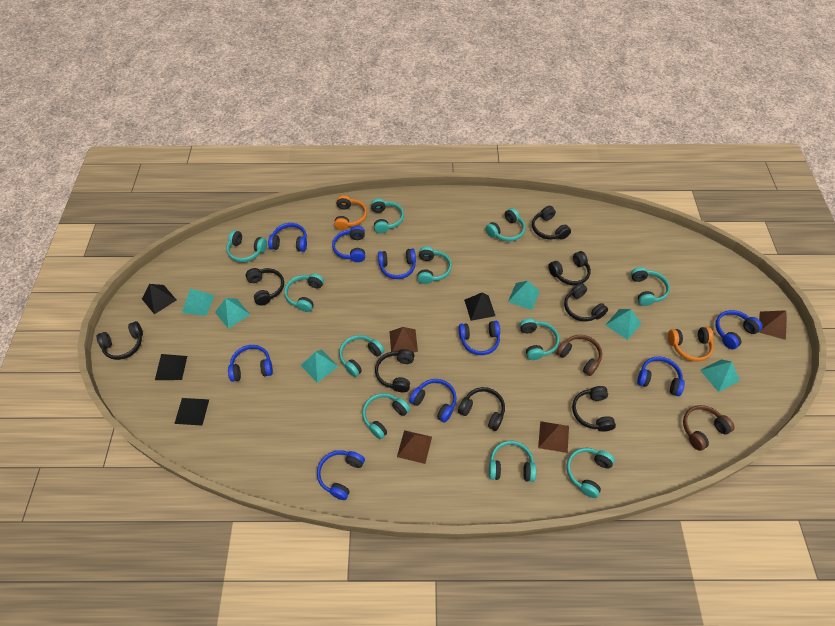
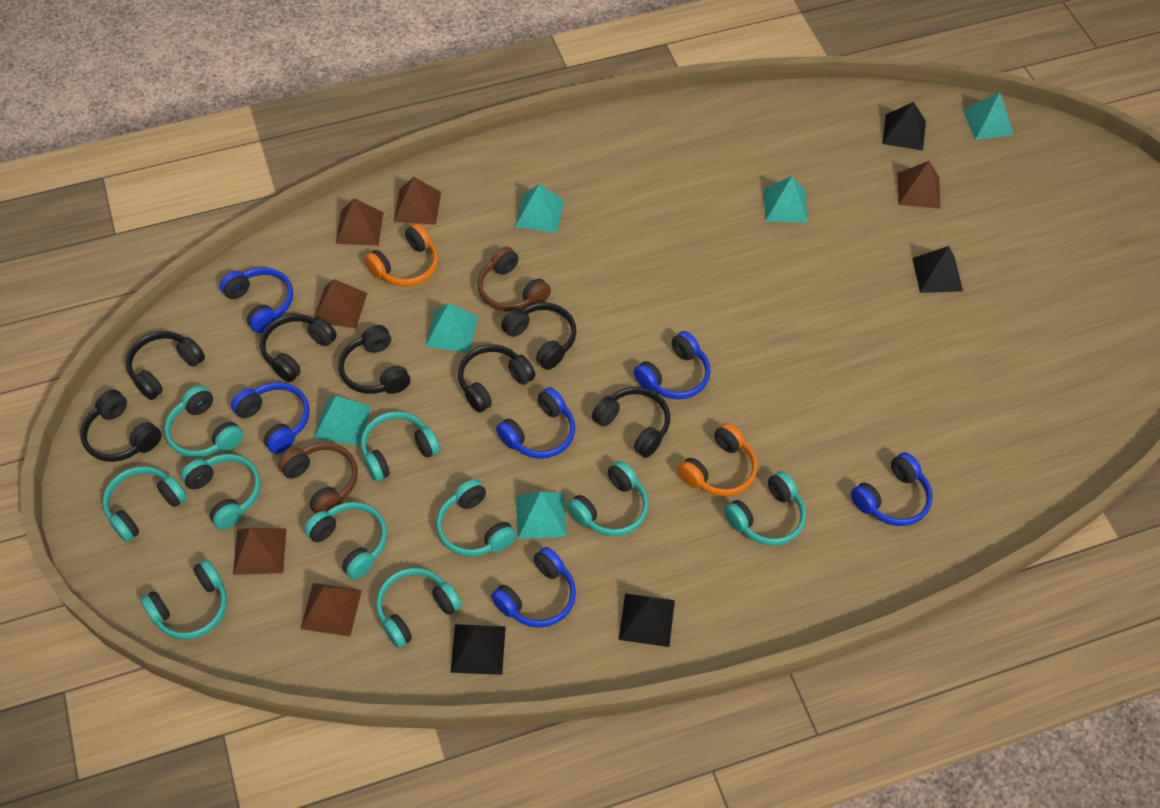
black headphones: [97,321,143,360] [246,268,284,306] [375,349,415,392] [458,387,505,431] [532,206,571,240] [548,251,591,285] [564,283,608,322] [572,386,616,432] = 8 -> [80,390,162,462] [126,331,205,400] [260,314,337,382] [338,325,410,394] [458,344,535,413] [501,302,576,370] [592,387,670,458] = 7
blue headphones: [228,345,273,382] [268,223,307,252] [317,450,365,500] [332,226,365,262] [378,248,416,279] [409,379,457,422] [459,321,500,355] [637,356,685,396] [715,310,762,349] = 9 -> [220,267,293,333] [231,382,309,454] [491,547,576,628] [496,387,575,459] [634,331,711,399] [851,452,933,526] = 6
brown pyramid: [389,327,418,352] [397,430,432,464] [538,421,569,453] [759,310,787,340] = 4 -> [233,528,287,575] [301,583,362,636] [314,279,367,329] [336,198,383,246] [394,177,441,225] [898,161,941,209] = 6
turquoise headphones: [226,230,267,262] [284,273,324,312] [339,335,384,377] [362,393,410,439] [371,198,404,233] [417,246,452,284] [486,208,525,242] [489,441,536,482] [520,318,559,360] [566,448,615,498] [631,267,670,306] = 11 -> [102,466,187,542] [140,559,227,640] [164,386,244,458] [181,454,261,530] [304,502,387,580] [361,411,440,481] [376,568,462,648] [436,479,517,557] [567,461,649,536] [724,471,806,546] = 10

